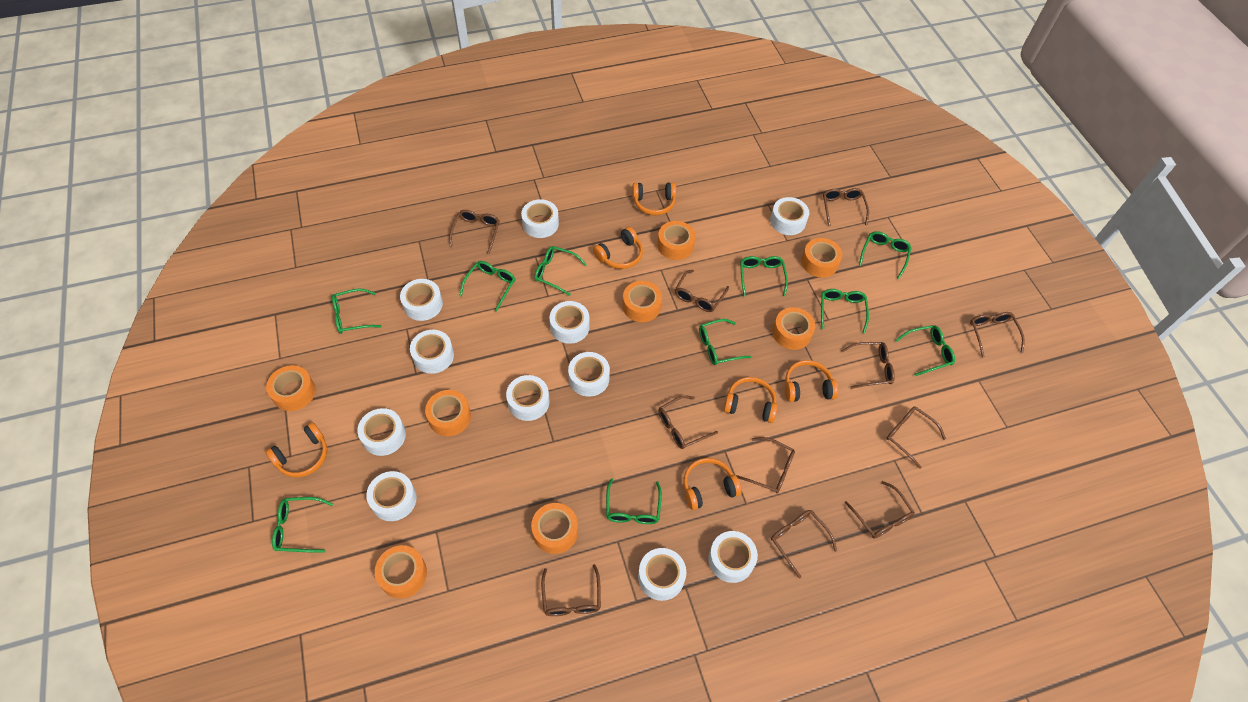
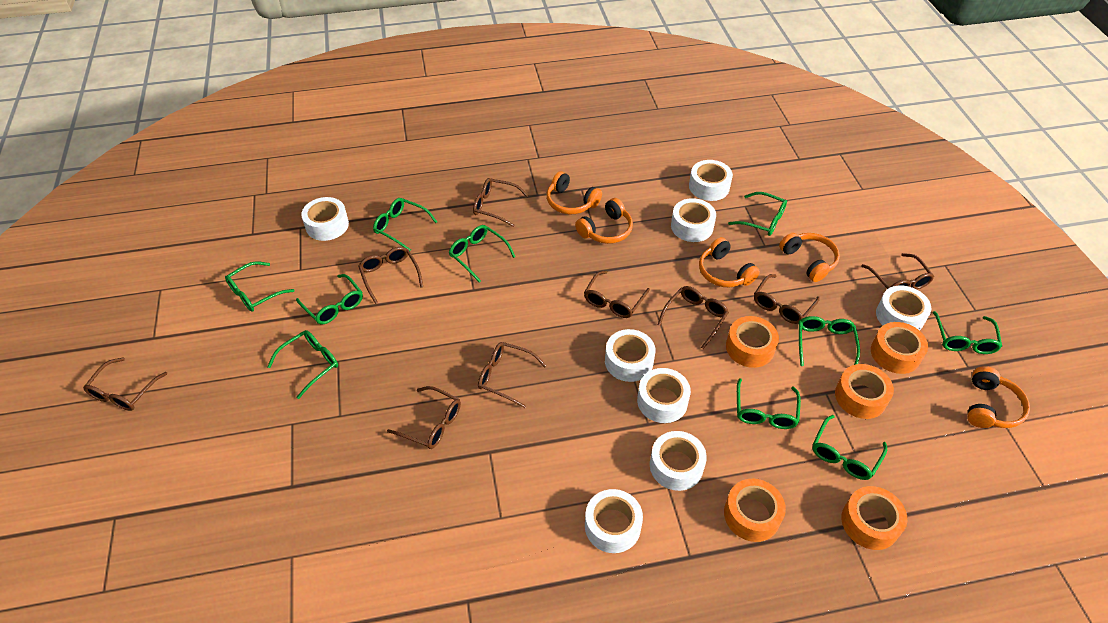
brown glasses: [450,210,500,254] [541,564,601,616] [658,395,718,449] [675,270,729,312] [736,437,795,493] [771,510,837,578] [823,188,869,226] [841,342,895,389] [845,481,915,539] [886,406,946,469] [970,312,1025,357] = 11 -> [83,357,168,411] [358,247,423,304] [387,386,461,449] [473,178,529,227] [478,342,547,408] [584,271,650,318] [658,286,729,349] [754,274,820,324] [861,253,934,289] = 9
orange headphones: [266,422,327,477] [593,227,643,269] [632,182,676,215] [683,458,742,510] [724,377,777,423] [785,360,839,402] = 6 -> [547,171,602,214] [575,198,633,244] [699,237,760,287] [779,233,840,282] [967,366,1030,428] = 5
orange tape: [266,365,316,411] [375,545,427,599] [425,390,471,436] [531,503,578,554] [622,281,662,322] [657,221,696,260] [772,307,815,350] [801,238,842,278] = 8 -> [724,479,786,542] [726,316,779,368] [835,364,894,419] [841,486,907,550] [871,322,928,374] = 5
white tape: [357,408,406,456] [366,471,417,521] [400,279,443,321] [410,330,454,374] [506,375,549,421] [521,199,559,238] [549,301,590,344] [568,352,610,397] [638,548,686,601] [708,531,758,583] [770,197,809,235] = 11 -> [301,197,349,241] [585,489,643,553] [605,329,655,382] [637,368,691,423] [650,431,707,491] [671,198,716,242] [689,160,733,201] [876,285,931,331] = 8

